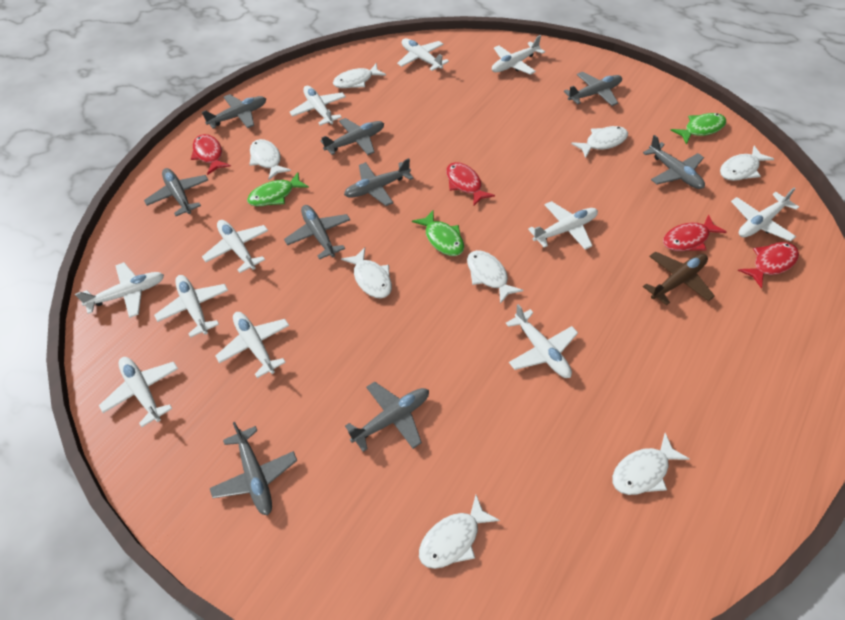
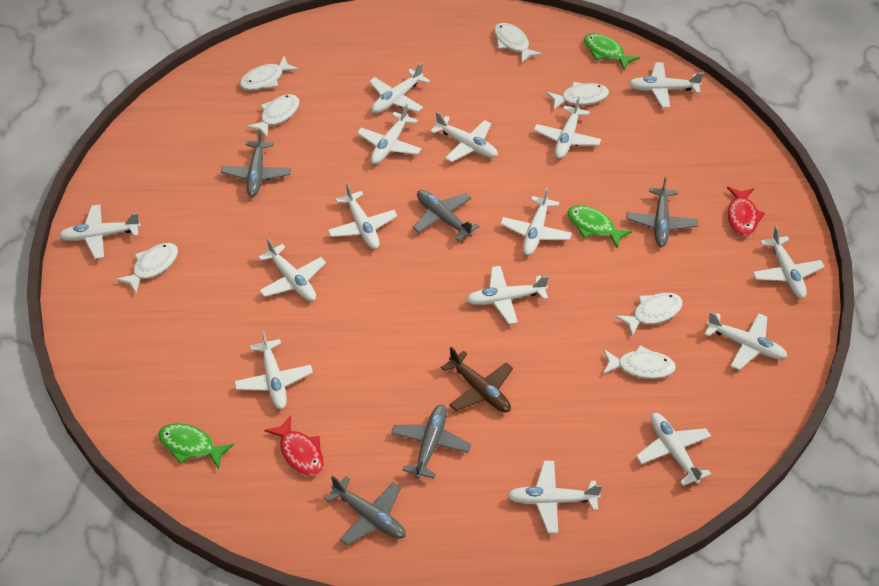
grey plane: [144,168,208,216] [202,94,266,129] [210,422,297,515] [284,205,350,260] [320,118,384,155] [344,158,414,206] [345,382,429,452] [564,72,622,106] [643,135,705,189] = 9 -> [221,130,291,197] [324,476,406,546] [391,404,471,479] [413,190,480,241] [626,177,698,247] = 5
red fish: [191,134,231,175] [446,162,495,206] [663,214,727,251] [738,242,799,288] = 4 -> [264,415,324,476] [727,187,765,236] = 2
white fish: [249,139,291,180] [333,63,386,88] [341,247,392,298] [419,495,500,569] [467,250,523,304] [571,126,628,158] [612,433,689,495] [720,146,774,181] = 8 -> [116,243,178,293] [240,56,299,91] [246,94,300,138] [494,23,542,63] [546,82,609,110] [603,345,676,379] [615,293,683,336] = 7
white plane: [75,262,164,318] [99,357,178,427] [154,275,228,338] [202,220,268,273] [215,312,289,378] [289,86,346,126] [397,38,449,71] [492,35,545,75] [506,304,578,378] [528,201,598,250] [731,187,799,241] = 11 -> [59,204,141,259] [234,330,313,409] [258,238,326,301] [328,183,397,249] [357,104,422,164] [369,62,430,113] [430,112,498,162] [466,266,549,324] [500,187,572,255] [507,461,602,533] [534,96,601,159] [628,62,704,108] [636,413,711,486] [705,312,787,370] [752,226,825,298] = 15

